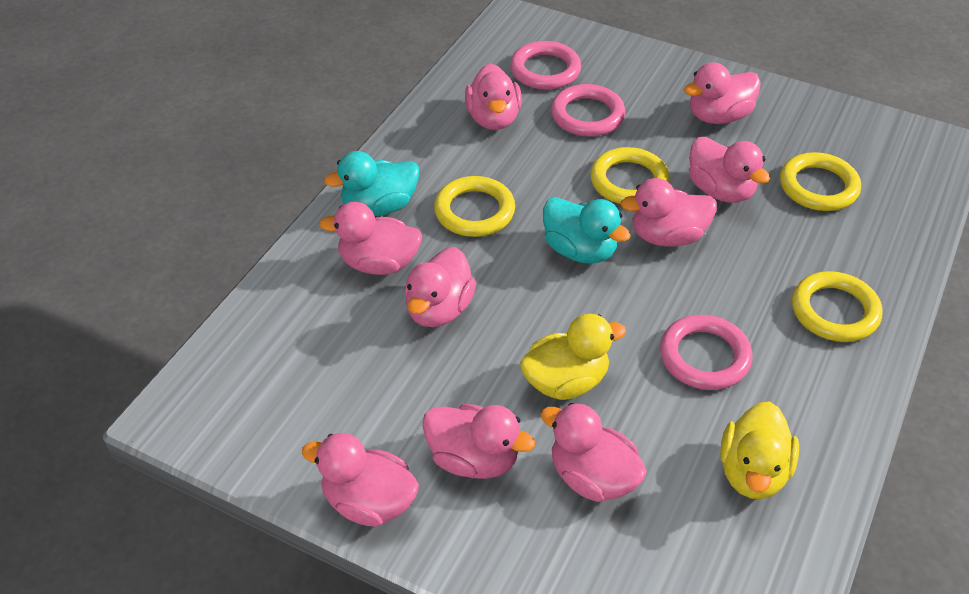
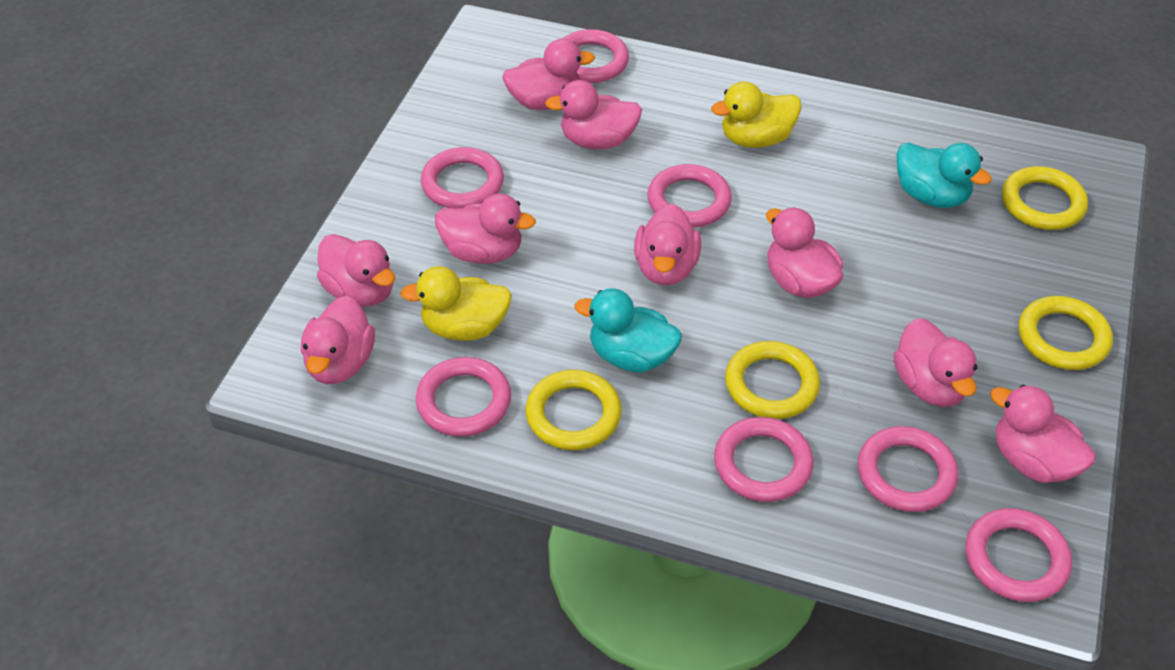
pink ring: [510,41,581,90] [551,84,625,137] [660,315,753,390] = 3 -> [416,357,511,437] [421,147,504,208] [562,29,629,83] [647,164,732,227] [714,417,814,502] [858,426,959,512] [965,508,1072,602] = 7

